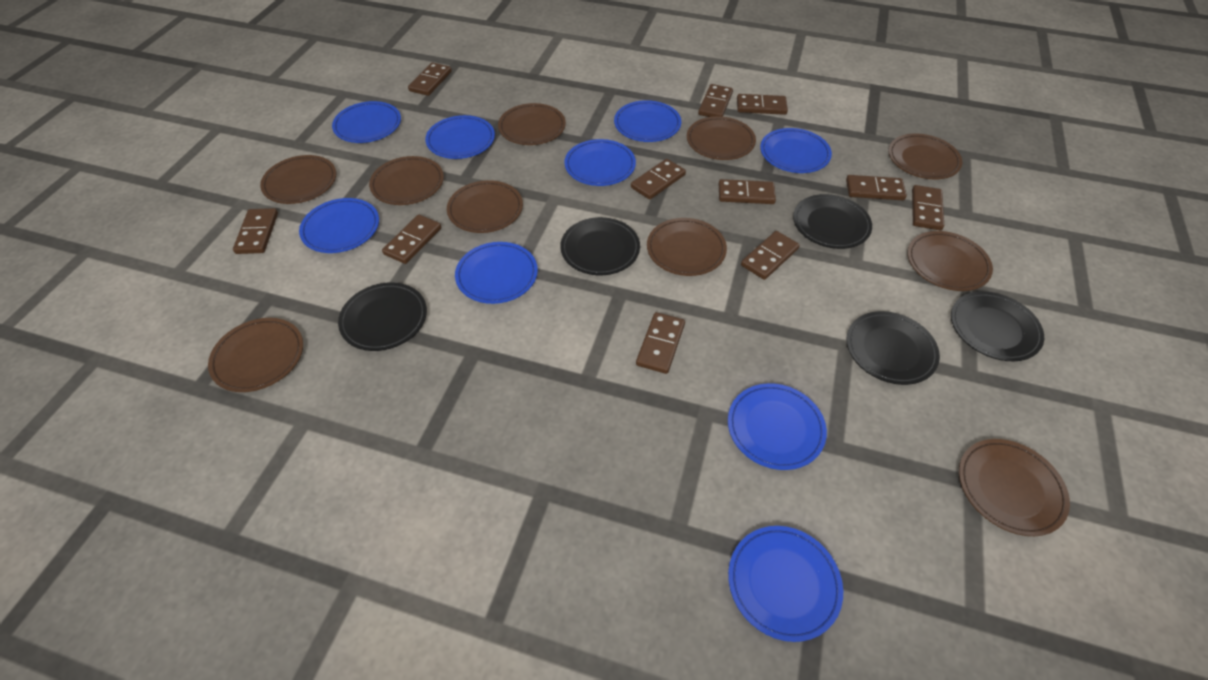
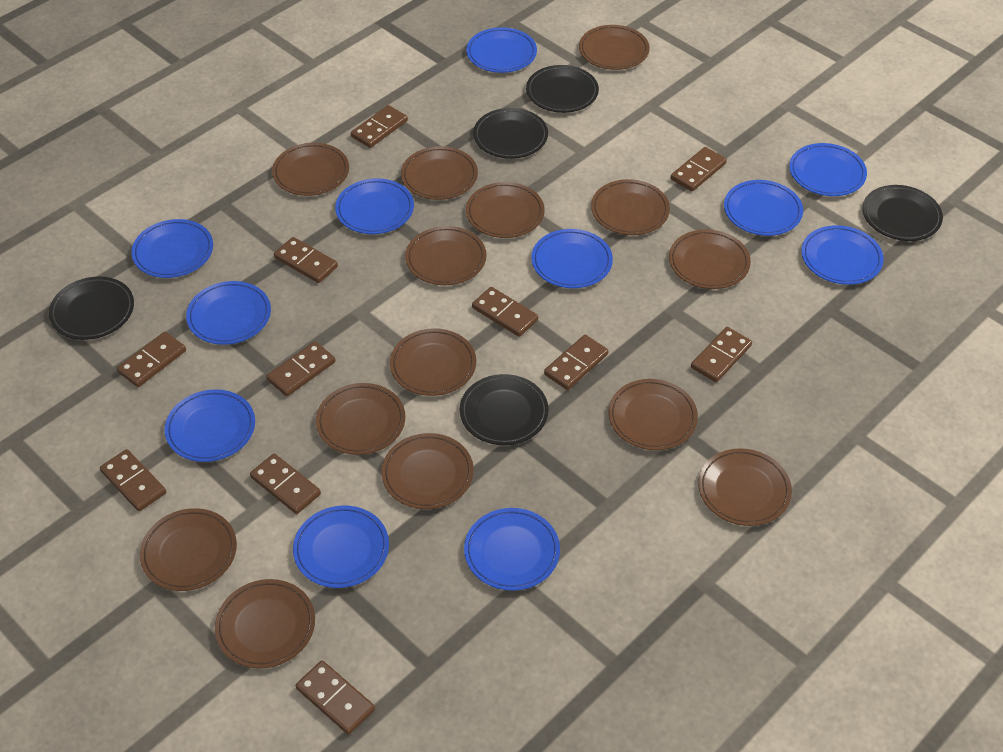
blue plate: [299,198,379,253] [332,101,401,143] [425,115,495,159] [455,242,538,304] [564,139,636,186] [614,100,681,142] [728,383,827,470] [728,526,843,642] [760,128,832,173] = 9 -> [132,219,213,278] [165,389,255,462] [186,281,271,345] [293,506,389,588] [335,178,414,234] [464,508,560,591] [466,27,537,73] [531,229,613,288] [724,180,803,236] [789,143,867,196] [801,225,884,285] = 11
brown plate: [208,318,303,392] [260,155,336,204] [369,156,444,205] [447,180,523,233] [498,103,566,145] [647,218,727,276] [687,116,756,160] [888,134,962,179] [907,231,993,291] [959,439,1070,536] = 10 -> [140,508,237,591] [215,579,315,668] [272,143,349,196] [316,383,405,455] [381,433,474,509] [390,328,476,396] [401,146,478,200] [405,226,486,285] [466,182,545,238] [579,25,650,70] [591,179,670,235] [608,379,698,450] [669,229,751,289] [698,448,792,526] = 14

